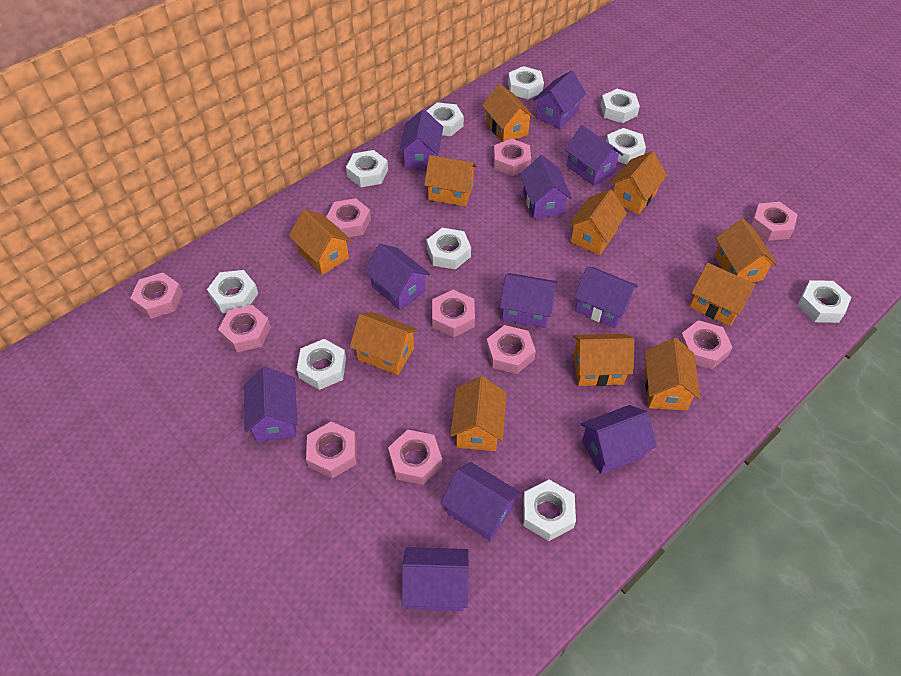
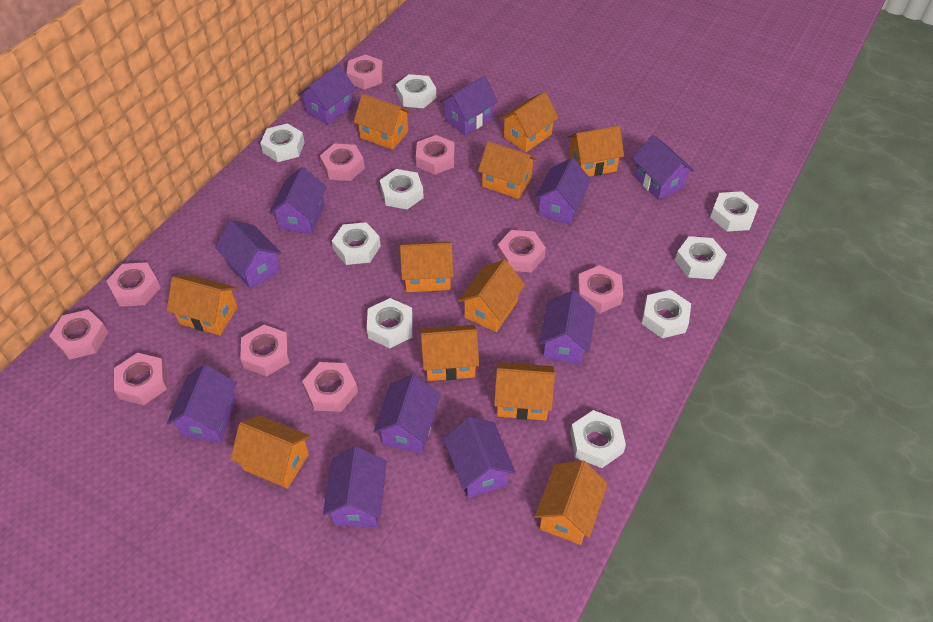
white nut: [207,270,258,313] [297,339,346,390] [346,150,388,187] [426,228,471,270] [427,102,464,136] [508,66,544,99] [523,480,576,541] [600,89,640,123] [606,128,646,164] [797,280,851,323] = 10 -> [260,123,305,162] [332,222,381,265] [367,298,413,348] [380,169,424,209] [396,74,436,108] [570,410,626,468] [642,290,691,338] [675,236,727,279] [710,191,759,232] = 9

